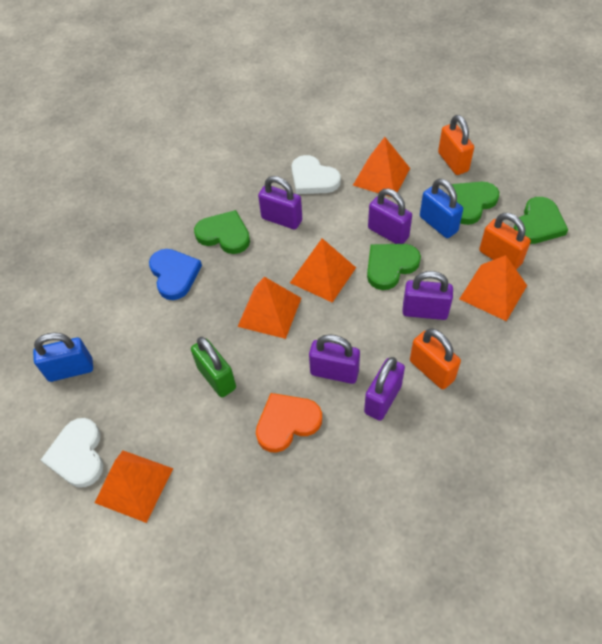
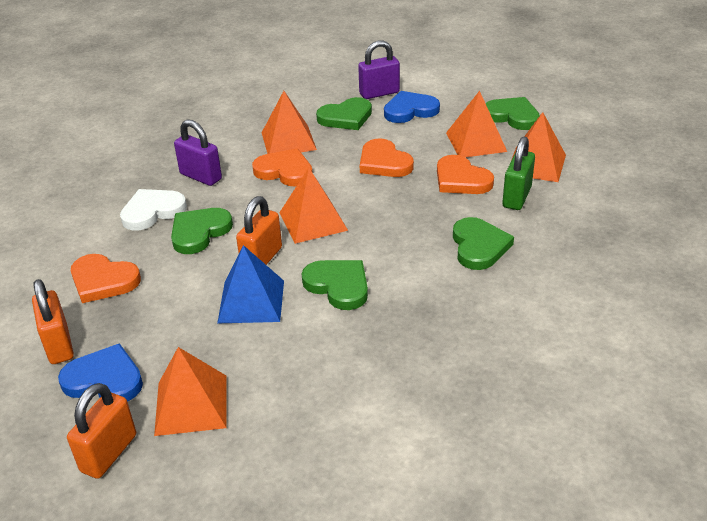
blue heart: [149,249,202,300] = 1 -> [58,343,143,402] [384,91,440,123] = 2
blue padlock: [33,333,93,382] [420,179,463,238] = 2 -> none = 0
blue pyramid: none = 0 -> [217,245,284,323] = 1
green heart: [194,210,250,254] [367,244,421,290] [449,182,499,225] [514,197,568,244] = 4 -> [171,208,233,254] [302,260,368,310] [316,97,372,130] [453,217,514,270] [486,97,540,130] = 5
orange heart: [256,393,322,453] = 1 -> [71,254,141,303] [252,149,313,187] [360,138,414,177] [437,155,494,194] = 4
purple padlock: [258,176,302,230] [309,334,360,384] [364,357,405,421] [368,189,412,244] [402,271,453,320] = 5 -> [174,119,222,186] [358,40,400,99] = 2
white heart: [41,418,104,488] [291,155,341,194] = 2 -> [120,189,187,231] = 1

